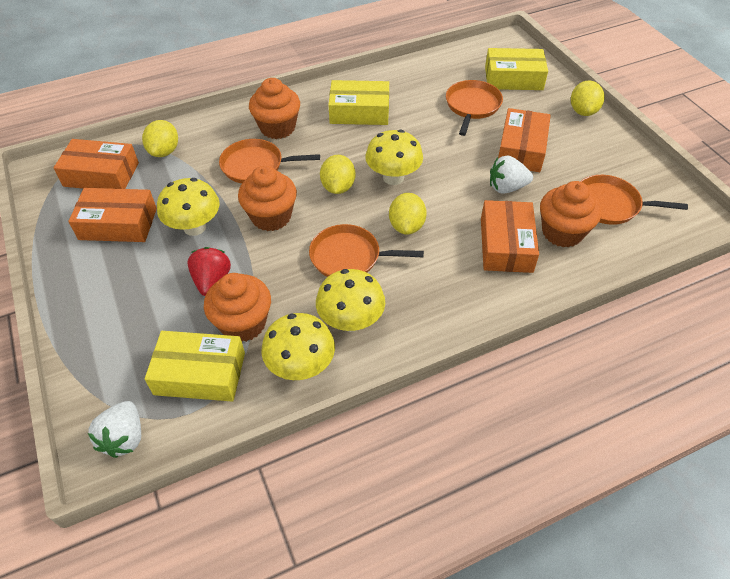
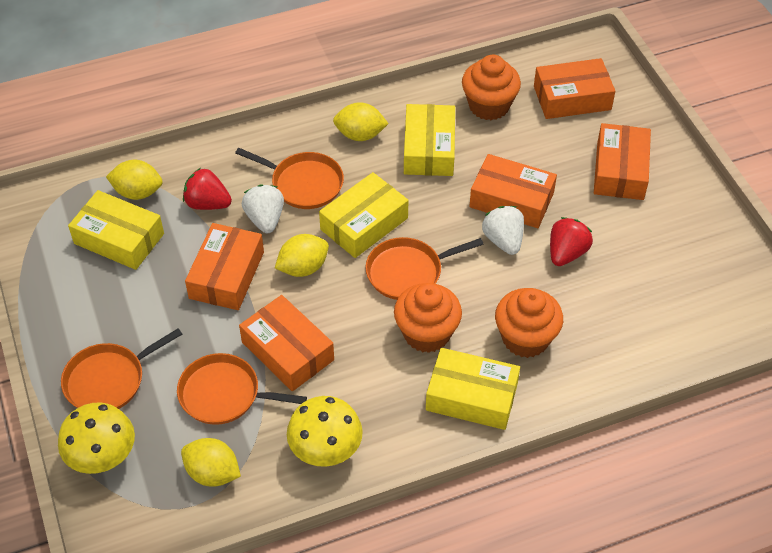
orange box: [53,139,139,189] [68,188,157,242] [481,200,539,273] [498,108,551,172] = 4 -> [185,223,264,310] [239,295,334,391] [469,154,557,228] [534,58,615,119] [594,123,651,200] = 5
orange cupcake: [204,273,271,342] [238,166,297,231] [249,78,300,139] [540,181,601,247] = 4 -> [394,283,462,353] [462,55,521,120] [495,288,563,358] = 3
red strawberry: [187,247,231,296] = 1 -> [183,168,232,210] [550,217,593,266] = 2
yellow box: [145,331,245,402] [328,80,389,125] [485,48,548,90] = 3 -> [68,190,164,270] [319,172,408,258] [404,104,455,176] [426,348,520,430] = 4
yellow mushroom: [157,178,220,236] [261,313,335,380] [316,269,385,332] [365,130,423,185] = 4 -> [58,403,135,474] [287,396,363,467] = 2

